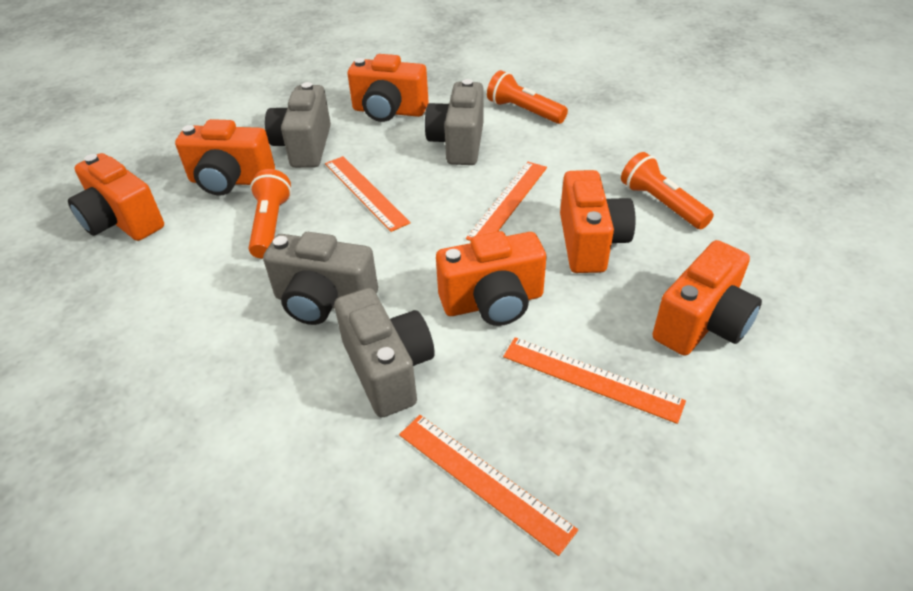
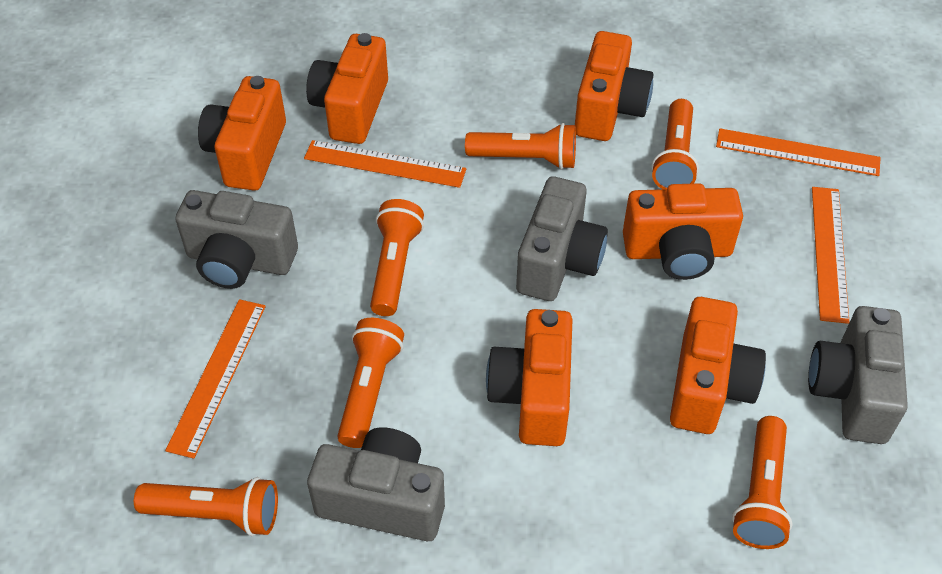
orange flashlight: [249,169,292,258] [487,70,568,124] [621,152,714,229] = 3 -> [134,477,278,536] [337,318,404,448] [370,199,424,316] [465,123,576,169] [651,99,699,189] [732,416,793,549] = 6

